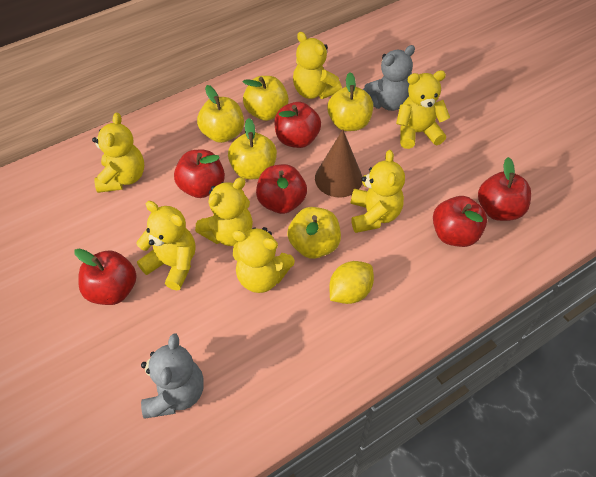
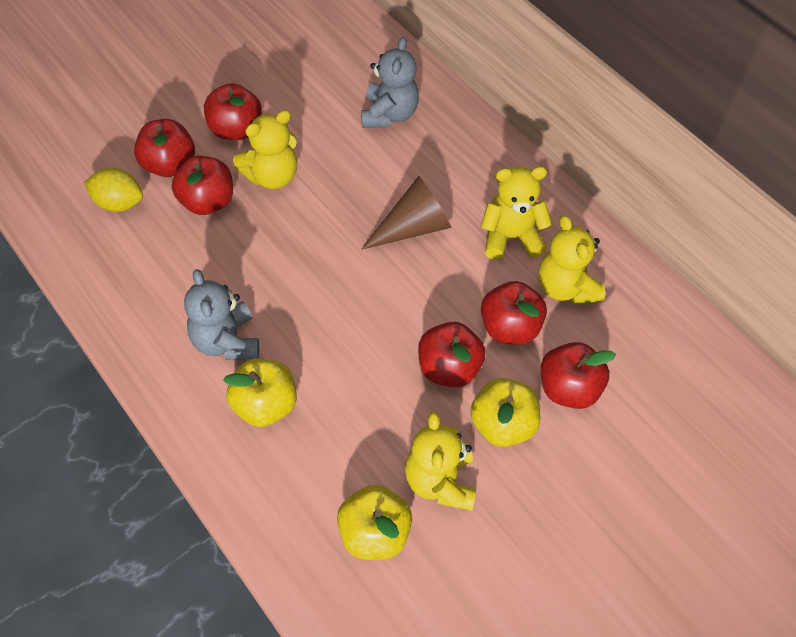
yellow apple: [197,85,244,143] [228,118,277,180] [243,76,289,121] [287,207,341,259] [327,72,373,131] = 5 -> [223,359,297,427] [337,485,412,560] [470,378,540,447] = 3
yellow teddy bear: [92,113,144,193] [136,201,195,290] [195,177,253,246] [232,227,295,293] [293,32,342,99] [351,150,405,233] [396,70,450,149] = 7 -> [233,110,297,189] [405,412,476,510] [481,166,553,260] [539,215,605,304] = 4

